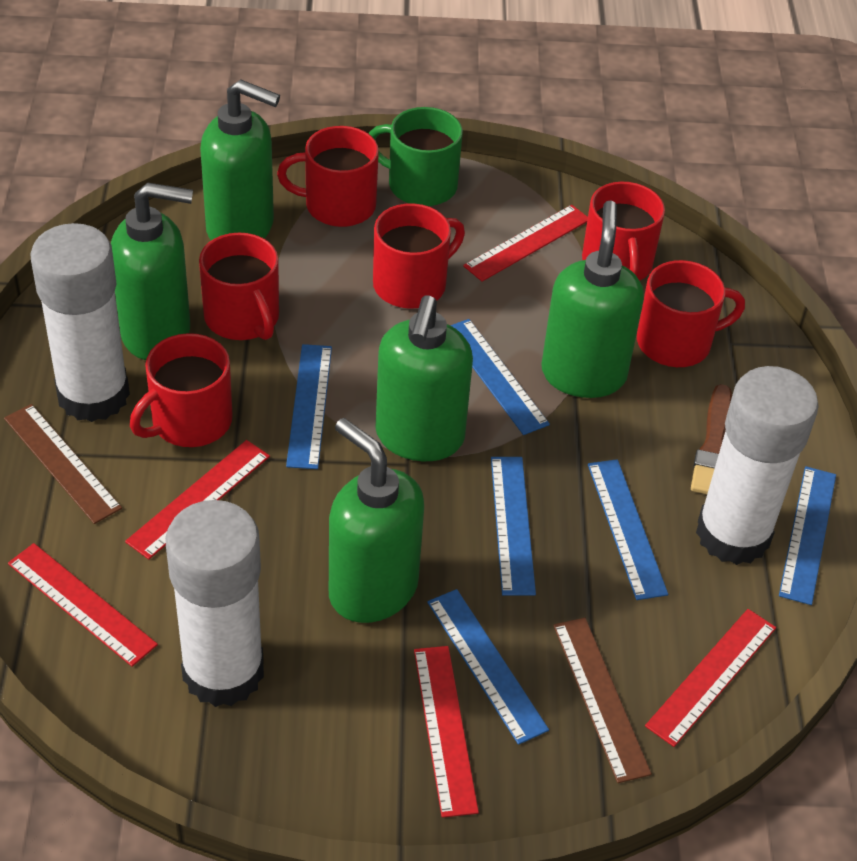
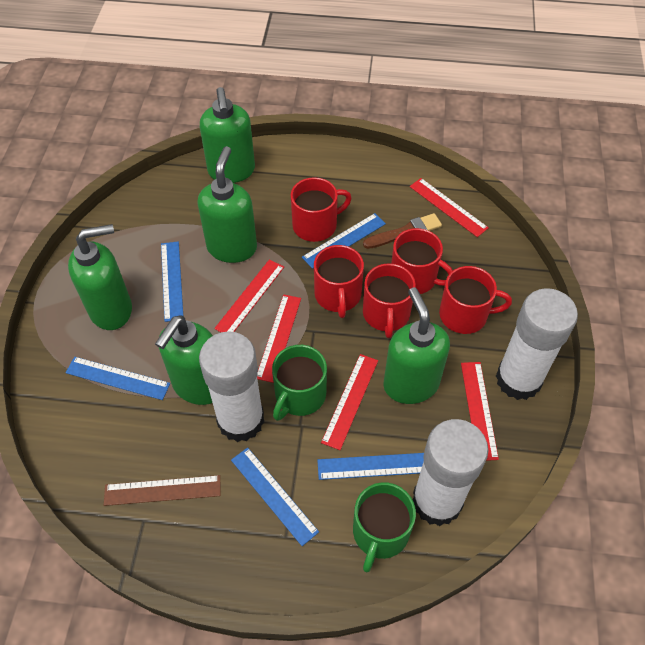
blue ruler: [286,344,332,469] [427,589,549,745] [450,319,550,435] [491,457,536,596] [588,459,668,600] [779,466,836,605] = 6 -> [66,357,170,400] [161,242,183,322] [231,447,319,546] [302,213,386,269] [317,453,424,480] = 5
brown ruler: [4,404,122,524] [553,618,652,783] = 2 -> [104,475,221,506] = 1
green mug: [369,107,463,206] = 1 -> [272,345,327,421] [353,482,416,572] = 2
red mug: [130,333,233,447] [199,233,279,340] [277,126,379,227] [373,203,465,309] [582,182,665,281] [637,260,745,367] = 6 -> [291,177,351,242] [314,245,364,318] [363,263,416,338] [391,228,453,294] [439,266,512,334] = 5

